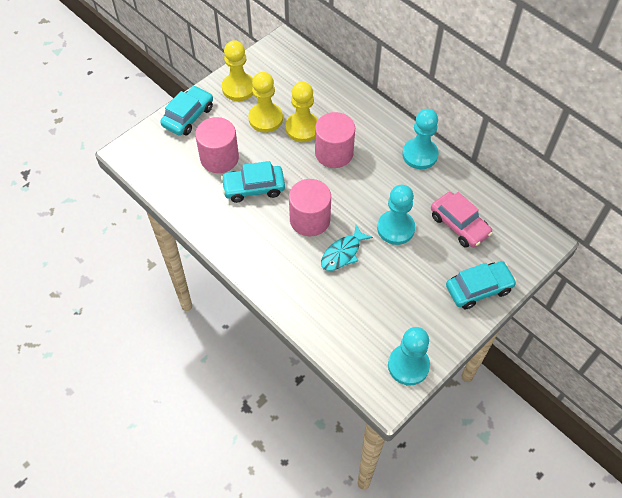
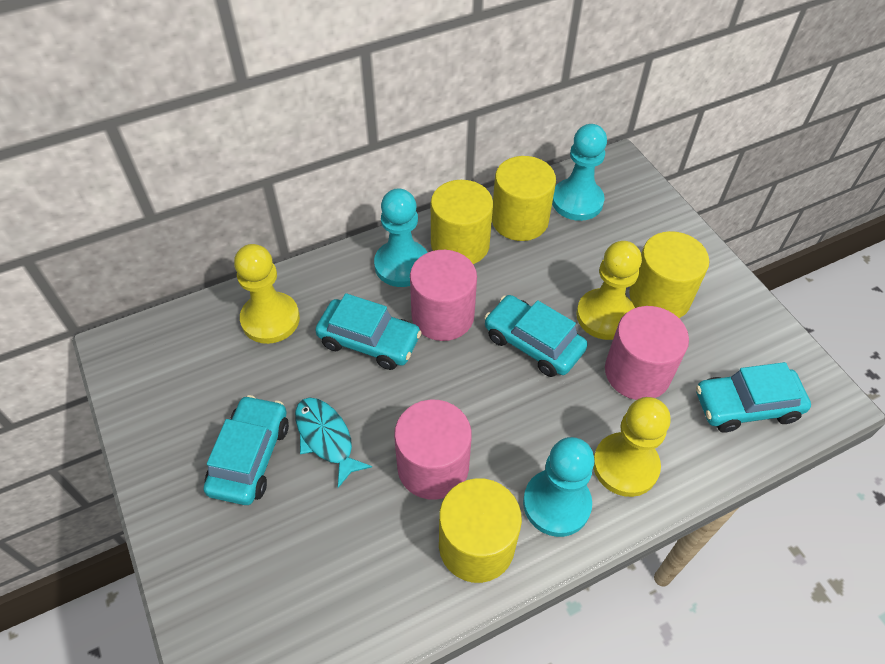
pink car: [431,192,493,248] = 1 -> none = 0
turquoise car: [160,86,213,136] [221,161,285,203] [446,261,517,309] = 3 -> [204,395,289,505] [315,293,422,370] [484,295,588,377] [696,362,811,433] = 4
yellow cylinder: none = 0 -> [431,180,493,264] [439,478,522,583] [492,156,556,241] [629,231,709,318] = 4

